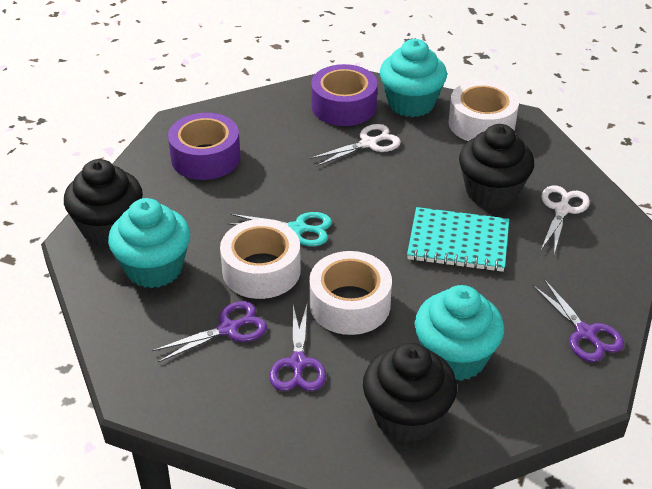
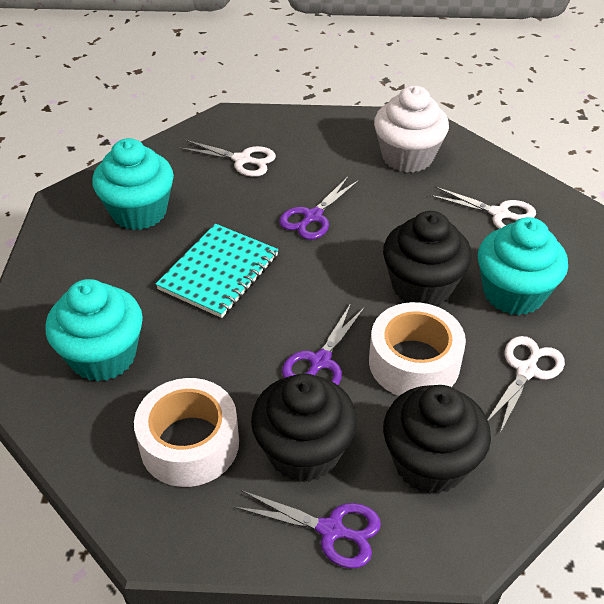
purple tape: [168,113,240,180] [311,64,378,126] = 2 -> none = 0
turquoise scissors: [228,212,332,246] = 1 -> none = 0
white cupcake: none = 0 -> [374,85,449,173] = 1
white scissors: [310,124,401,167] [541,186,590,254] = 2 -> [179,140,276,177] [430,187,536,229] [488,336,565,433] = 3
white tape: [220,219,301,299] [309,251,392,335] [449,81,519,141] = 3 -> [134,378,239,487] [369,302,466,396] = 2

